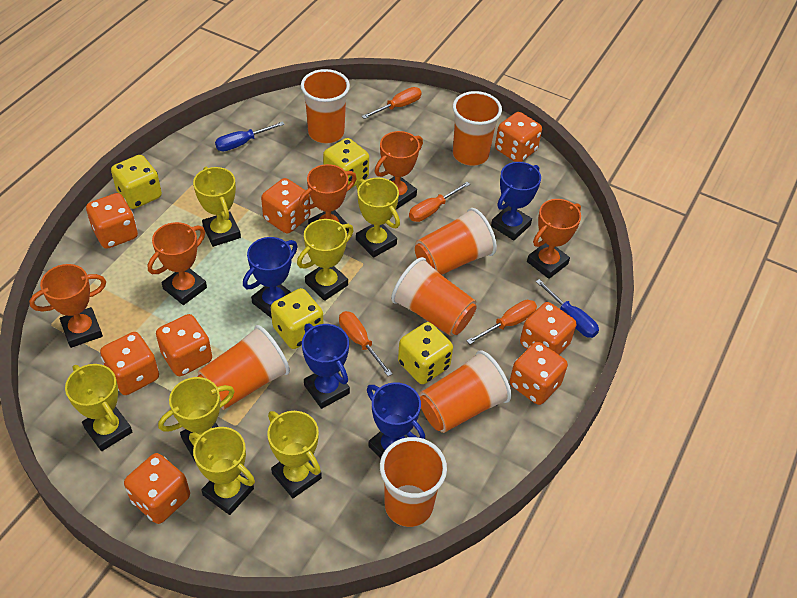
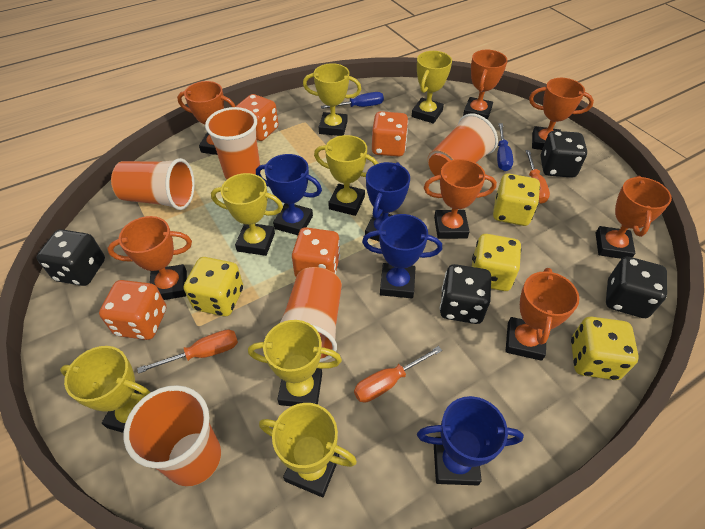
black dice: none = 0 -> [37,229,105,286] [440,264,491,324] [541,131,587,178] [606,257,667,318] = 4
orange cup: [197,325,290,410] [301,69,350,143] [380,437,447,527] [391,257,477,336] [415,208,497,275] [420,350,511,433] [453,91,502,166] = 7 -> [111,158,195,210] [123,385,221,487] [205,107,261,180] [280,267,342,362] [428,113,498,176] = 5
orange dice: [86,193,138,249] [100,332,159,395] [124,453,190,524] [156,314,212,376] [261,178,310,234] [495,112,542,162] [510,342,568,405] [520,302,576,355] = 8 -> [99,280,166,340] [236,94,278,141] [292,227,340,277] [372,111,408,157] = 4
orange screwdriver: [339,311,393,376] [362,87,422,119] [409,182,470,222] [466,300,537,344] = 4 -> [137,329,238,374] [354,346,442,403] [526,150,550,204] = 3
orange trophy: [29,264,106,348] [148,222,207,305] [298,164,357,233] [375,131,423,209] [527,199,581,279] = 5 -> [107,216,192,300] [177,81,235,155] [424,159,497,239] [463,50,508,120] [506,268,579,361] [529,78,594,150] [596,176,672,259] = 7

